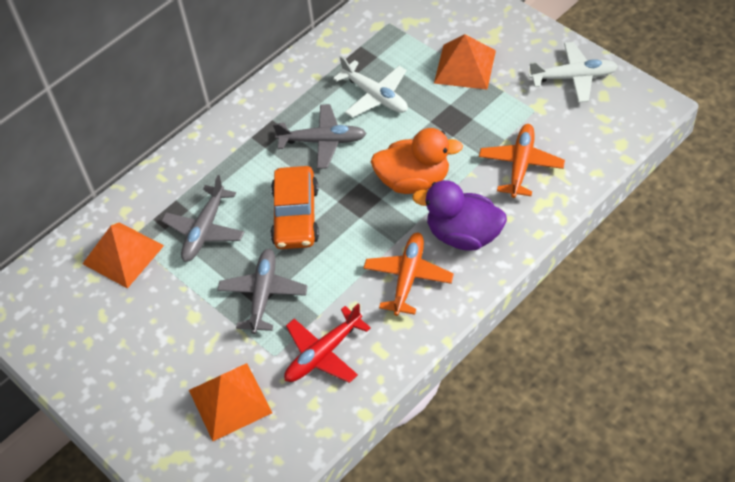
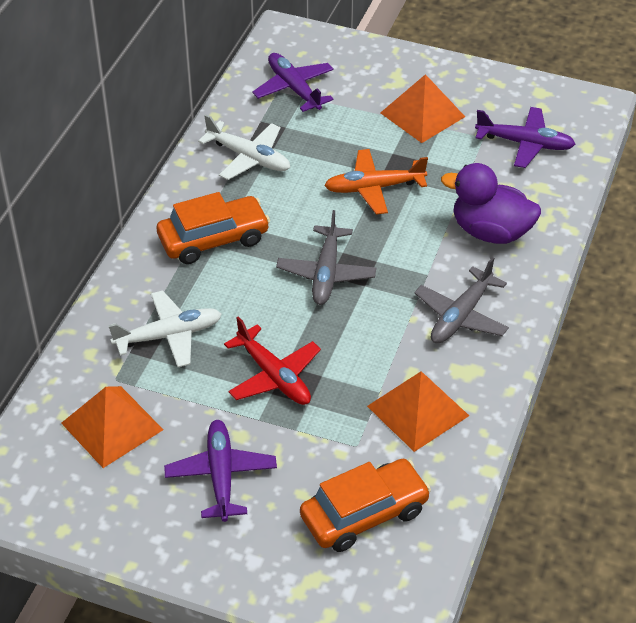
grey plane: [162,175,244,262] [217,248,308,334] [273,104,367,169] = 3 -> [276,210,376,305] [414,257,509,344] = 2
orange car: [270,166,319,249] = 1 -> [157,192,270,264] [300,459,431,552] = 2
orange duck: [371,128,463,194] = 1 -> none = 0
orange plane: [363,232,454,316] [479,124,565,198] = 2 -> [324,149,428,215] = 1
purple plane: none = 0 -> [164,420,277,522] [252,53,334,112] [475,107,575,168] = 3

